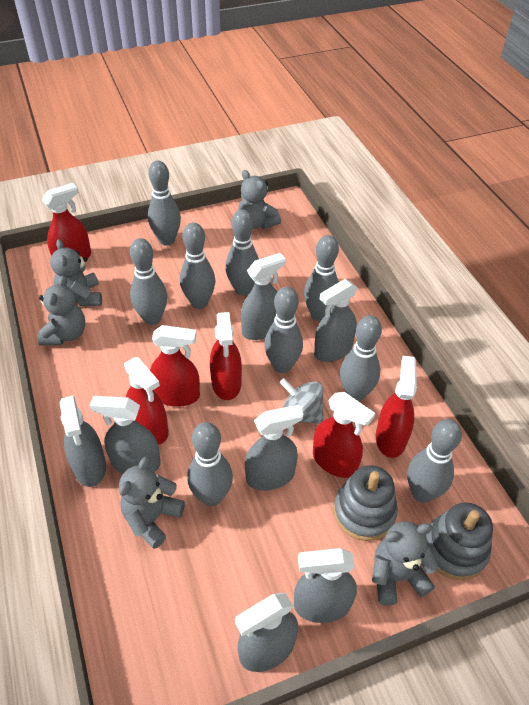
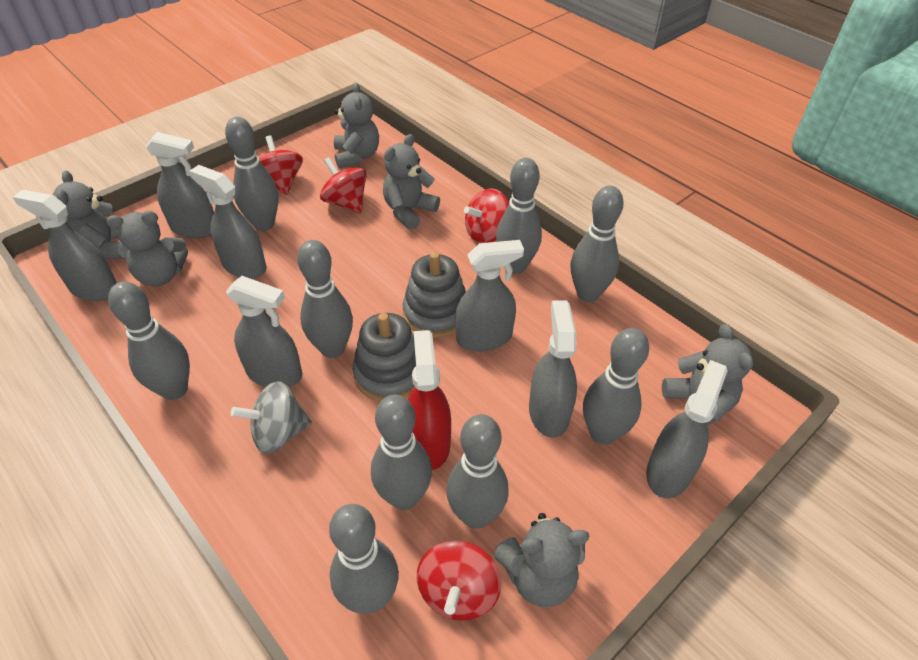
grey teddy bear: [37,275,85,345] [50,239,102,306] [119,456,185,549] [238,170,281,229] [372,521,439,605] = 5 -> [53,170,122,259] [107,211,188,286] [334,82,379,168] [383,134,440,230] [495,513,589,607] [662,324,753,426] = 6
red spinning top: none = 0 -> [259,135,303,195] [320,157,367,213] [417,540,501,621] [464,189,509,243] = 4
red spray bottle: [42,183,91,259] [124,357,169,445] [150,325,200,407] [210,312,242,400] [313,392,375,478] [376,355,417,458] = 6 -> [408,330,451,470] = 1

